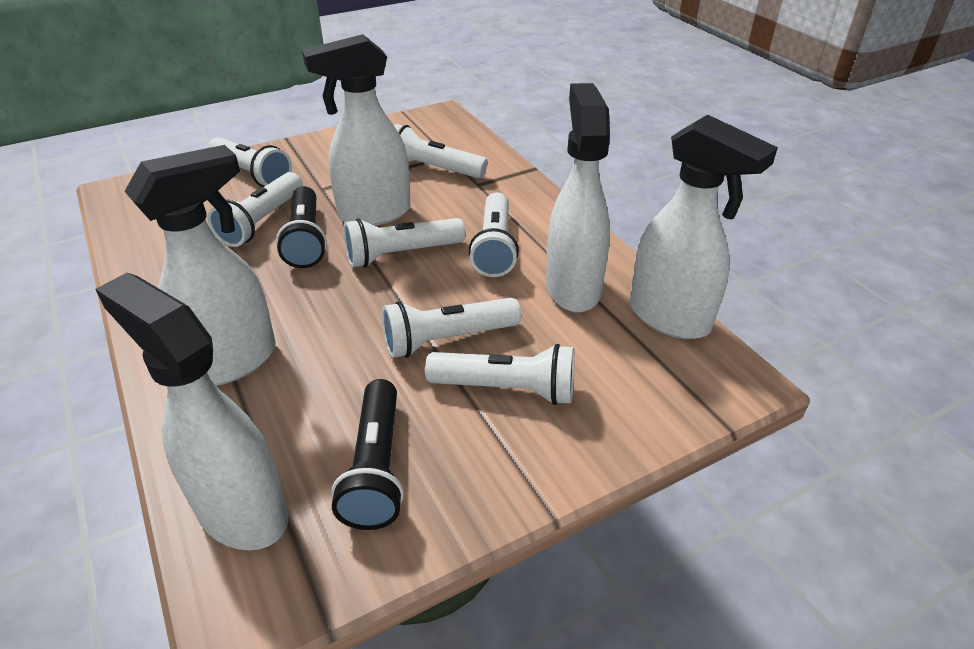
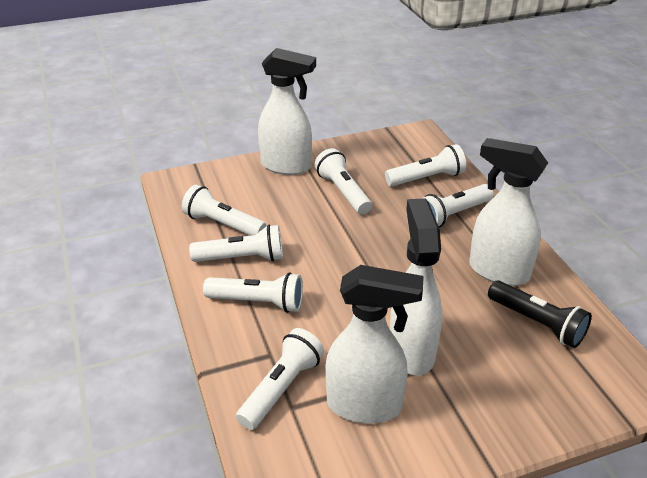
black flashlight: [276,186,327,268] [331,379,404,530] = 2 -> [488,281,592,348] = 1
white spray bottle: [95,273,288,550] [125,145,276,386] [302,34,411,226] [546,83,610,313] [630,115,778,339] = 5 -> [258,48,316,175] [325,265,424,424] [390,198,442,376] [469,138,548,286] = 4

